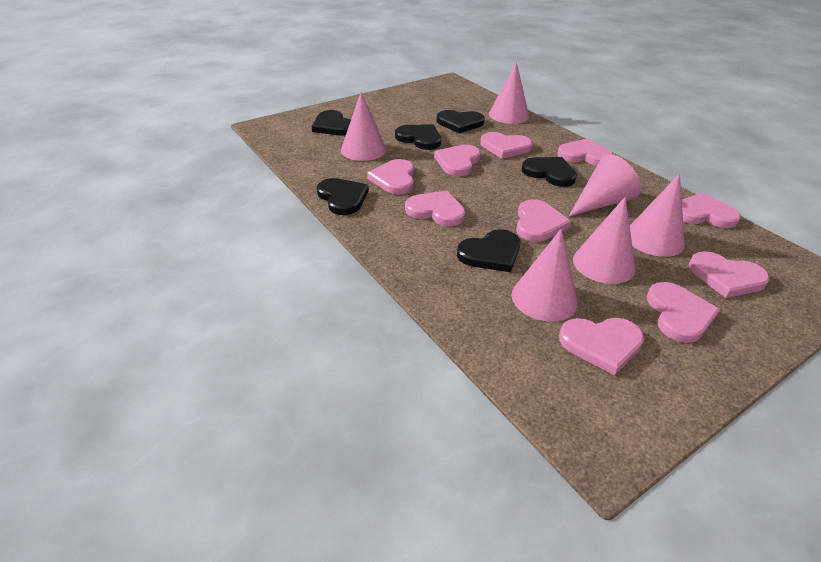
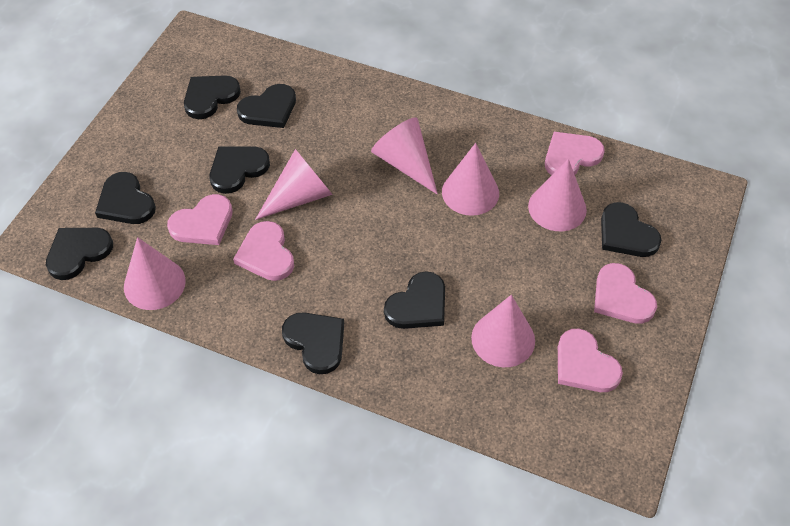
black heart: [312,110,351,135] [317,178,369,215] [395,124,441,150] [436,110,485,133] [457,229,520,272] [522,157,577,187] = 6 -> [46,228,113,280] [95,172,156,224] [184,75,241,119] [210,146,270,194] [237,84,296,128] [282,312,344,374] [384,271,445,329] [601,202,662,257] = 8
pink heart: [367,159,414,195] [405,190,466,226] [434,145,481,176] [480,132,533,159] [516,199,571,242] [557,139,613,166] [559,318,644,375] [647,282,720,343] [682,193,741,228] [689,251,770,298] = 10 -> [167,194,233,245] [233,221,294,281] [545,132,605,175] [558,329,623,392] [594,263,657,324] = 5

